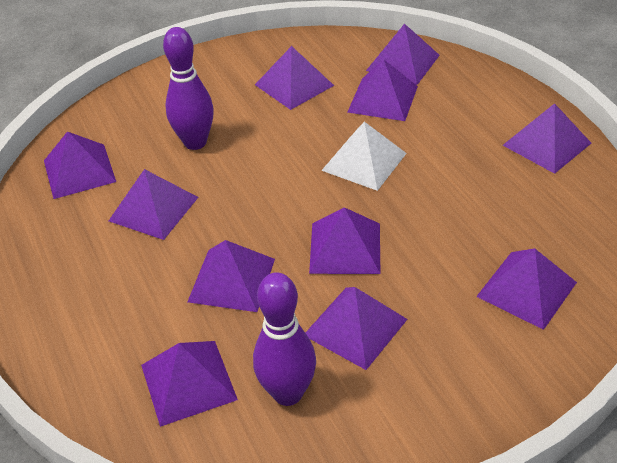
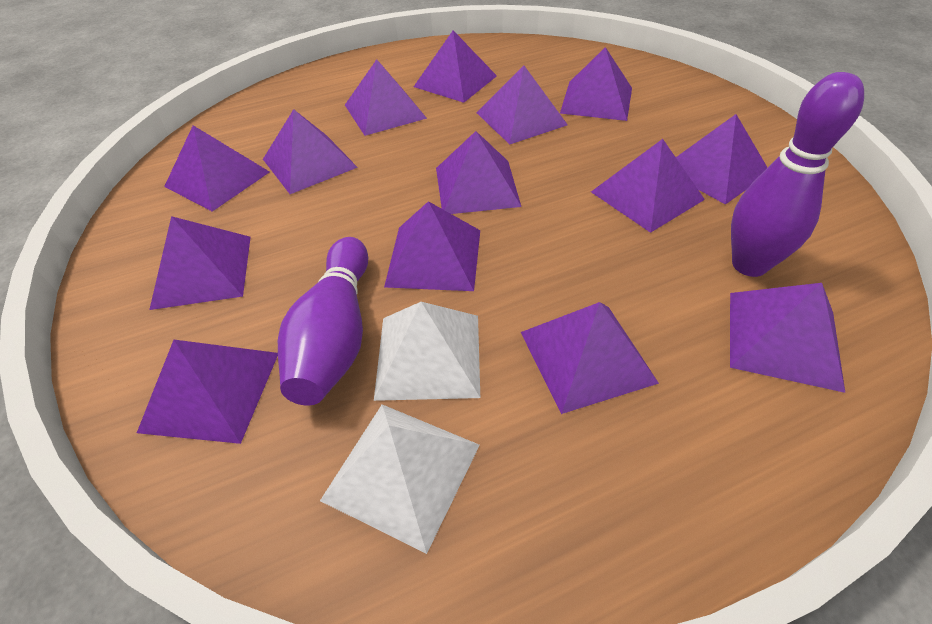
purple pyramid: [44,131,116,199] [109,169,198,240] [141,341,238,427] [188,240,275,312] [255,46,334,110] [305,287,407,370] [309,207,380,274] [347,59,418,121] [366,24,440,85] [476,248,577,330] [503,103,591,174] = 11 -> [137,340,278,444] [149,216,251,310] [164,125,270,212] [263,109,358,194] [345,59,427,136] [384,201,480,291] [414,30,497,103] [436,131,521,214] [477,66,568,144] [521,302,659,414] [560,47,632,121] [591,139,705,233] [676,114,768,205] [730,283,845,393] = 14
white pyramid: [321,122,407,191] = 1 -> [320,404,480,554] [374,302,480,401] = 2

